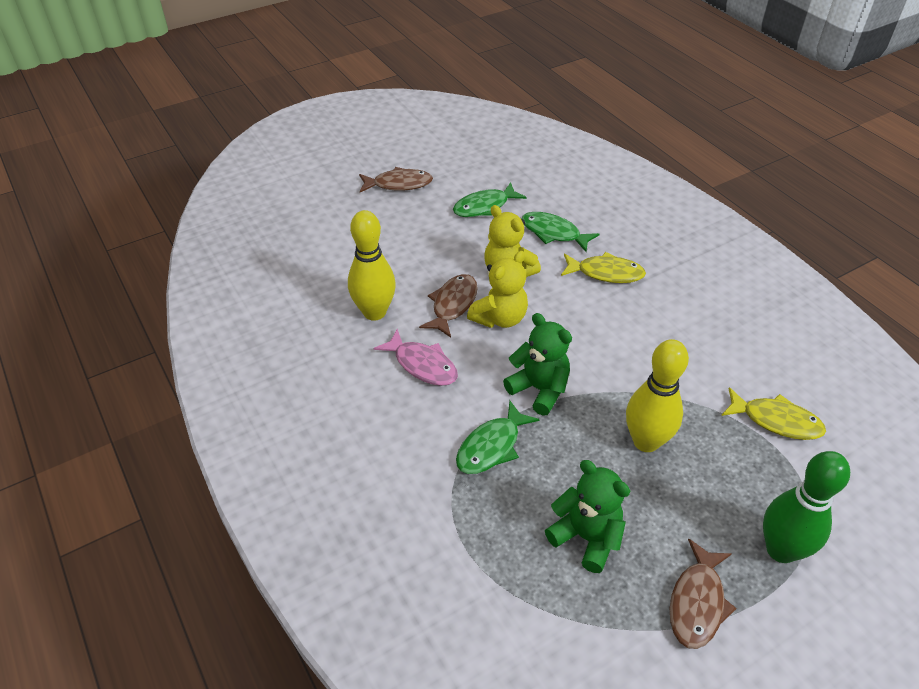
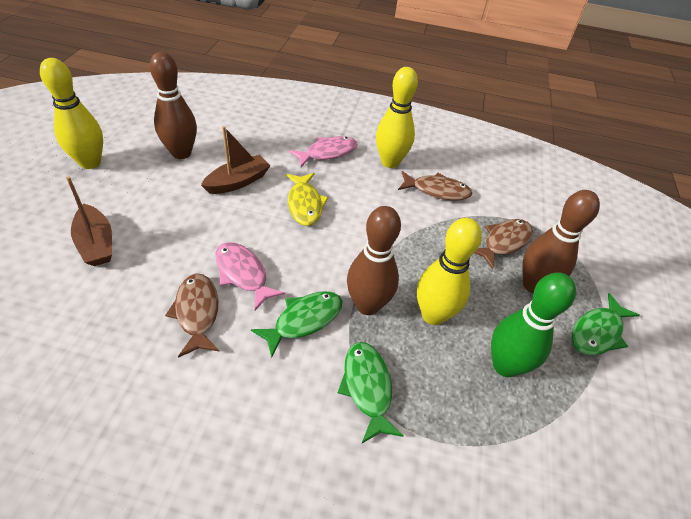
brown boat: none = 0 -> [66,176,112,266] [201,126,271,194] = 2
brown bowling pin: none = 0 -> [149,52,197,159] [347,206,401,315] [522,190,600,293] = 3
green teddy bear: [503,313,572,416] [545,460,630,573] = 2 -> none = 0
pink fish: [374,329,458,386] = 1 -> [216,242,285,311] [289,136,358,167] = 2
yellow bowling pin: [348,210,396,321] [626,339,689,452] = 2 -> [40,58,103,169] [376,67,418,168] [417,218,482,325] = 3
yellow fish: [561,252,646,283] [721,387,826,440] = 2 -> [286,173,328,226] = 1
yellow teddy bear: [467,251,528,328] [484,205,541,277] = 2 -> none = 0

